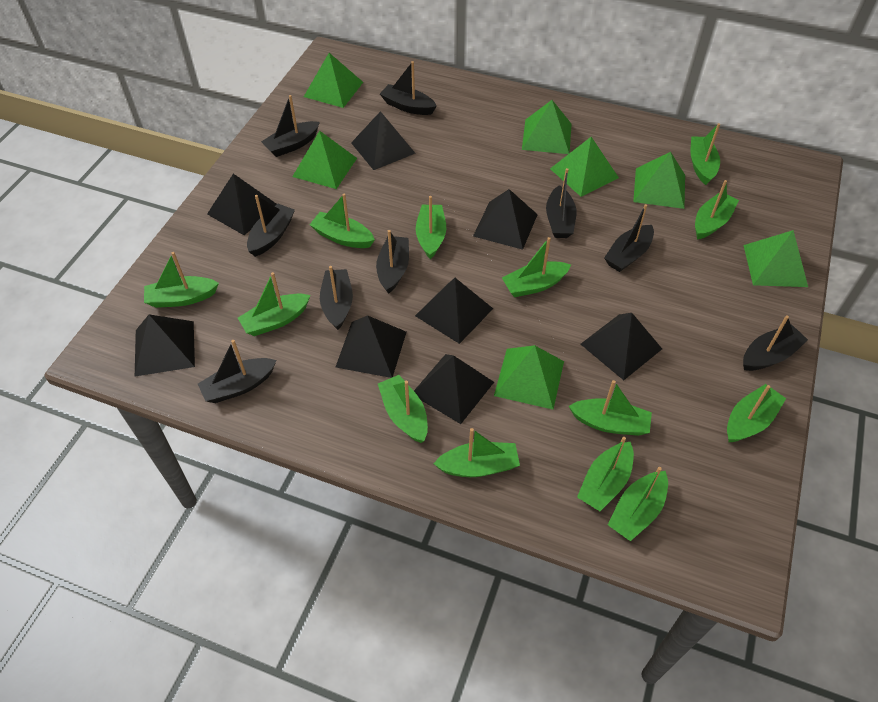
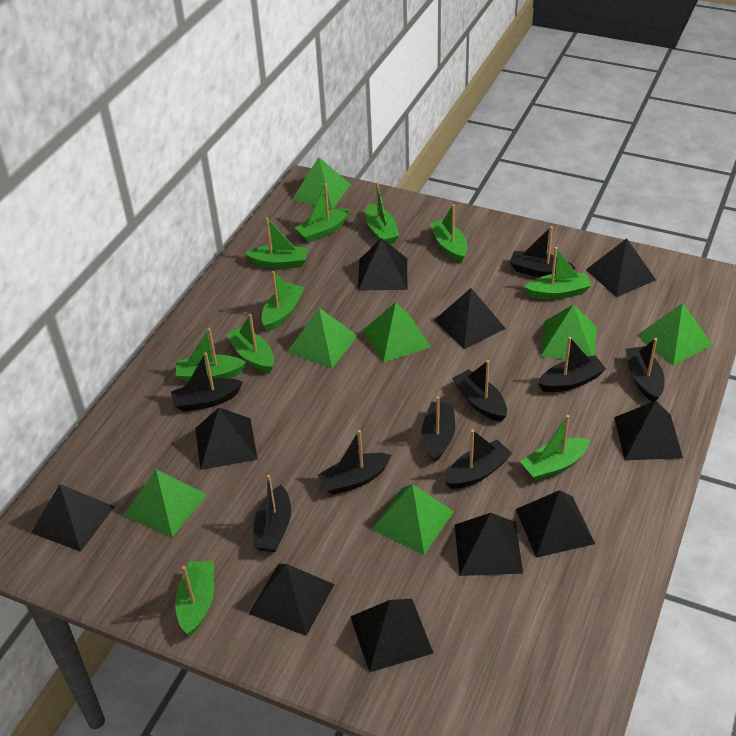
black pyramid: [135,315,195,376] [207,174,277,235] [336,315,406,378] [351,111,416,170] [414,354,494,424] [415,278,493,344] [473,189,538,250] [581,313,662,380] = 8 -> [31,484,115,552] [195,408,258,470] [249,564,335,636] [350,599,433,672] [358,238,407,291] [434,288,506,349] [455,513,523,576] [516,490,595,558] [586,238,656,297] [614,401,683,460] = 10
green boat: [144,252,219,308] [238,272,311,336] [309,194,375,248] [378,375,428,443] [416,196,446,259] [434,428,520,477] [502,237,571,297] [569,380,652,436] [577,437,634,511] [608,467,668,541] [690,123,720,185] [695,180,739,240] [727,384,786,443] = 13 -> [175,561,214,636] [176,328,246,382] [226,314,274,373] [245,217,308,269] [261,271,305,331] [295,183,349,243] [365,182,400,244] [430,204,467,263] [520,415,590,481] [524,247,591,299] = 10

